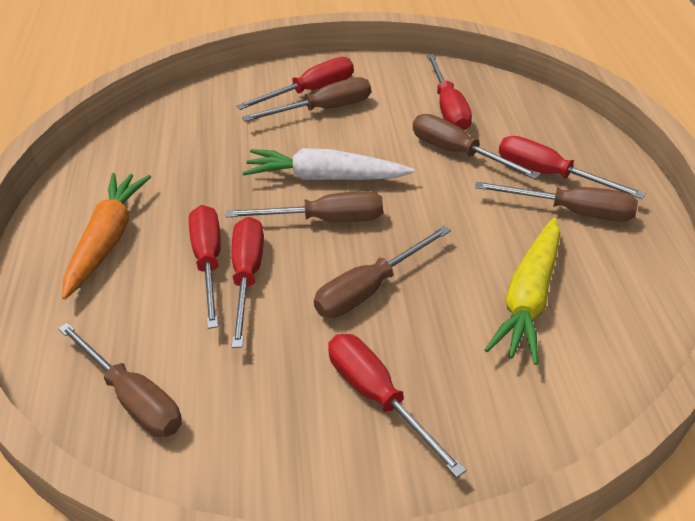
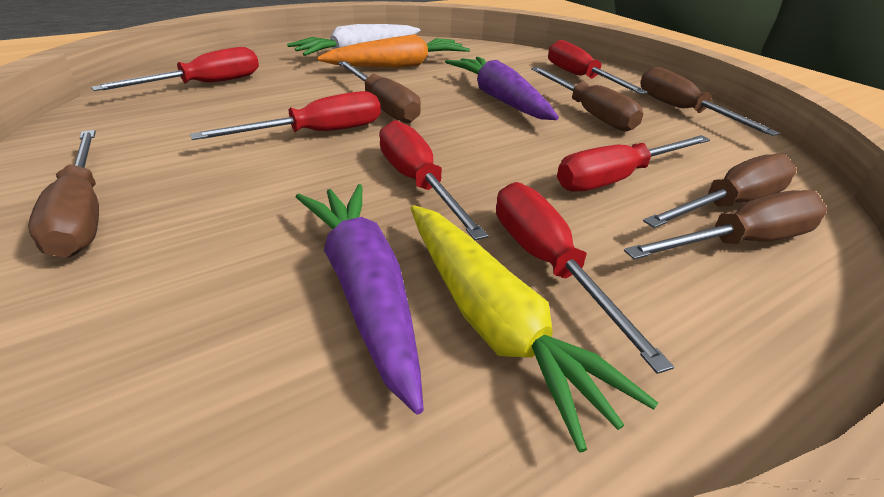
purple carrot: none = 0 -> [296,184,424,415] [445,57,559,120] = 2

